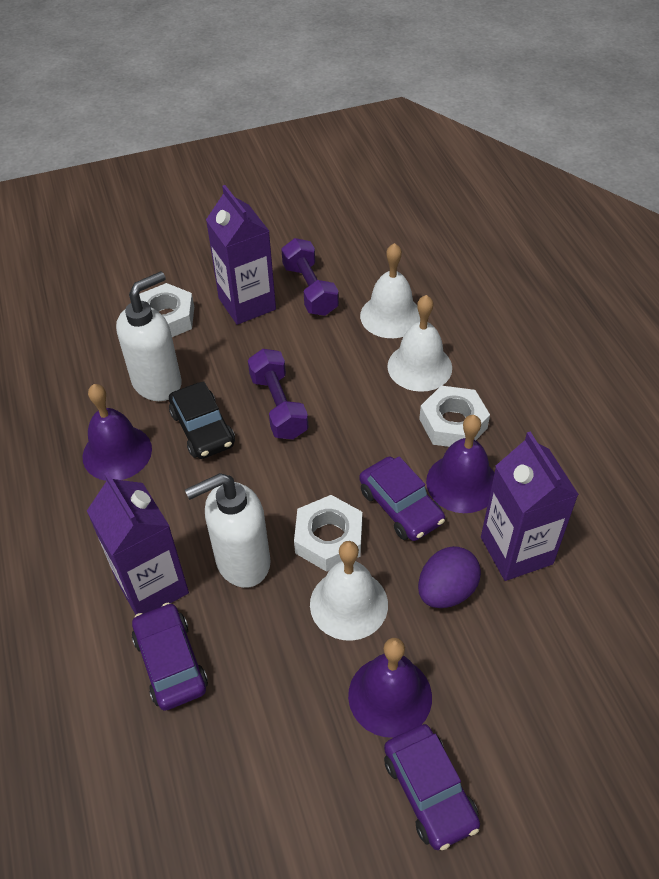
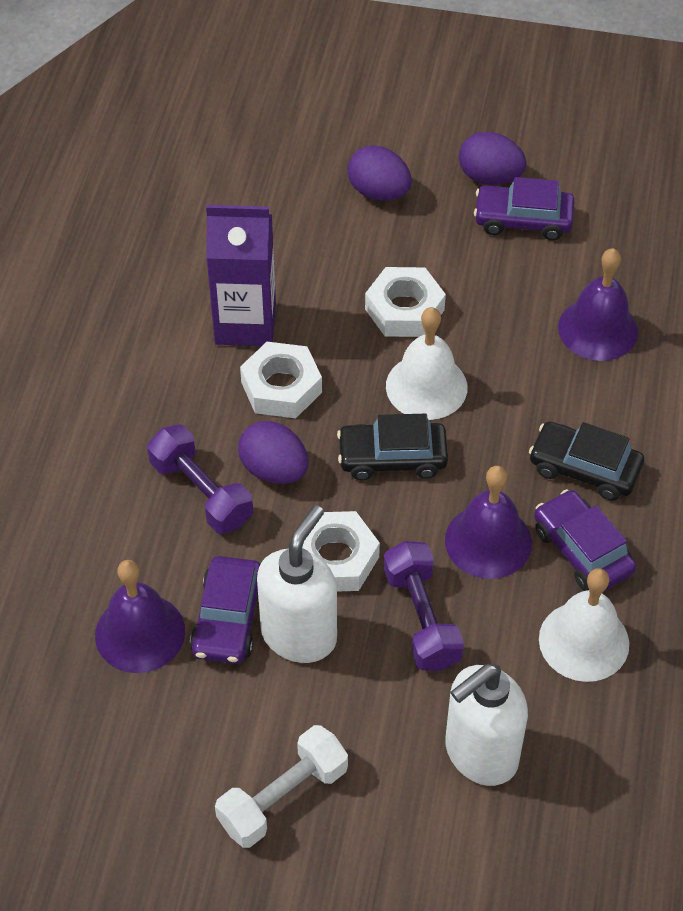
black car: [169,381,235,459] = 1 -> [337,414,448,480] [529,421,644,500] = 2
purple carton: [87,472,189,615] [206,185,276,325] [481,432,579,581] = 3 -> [206,205,276,346] = 1
purple egg: [418,546,481,608] = 1 -> [238,421,309,484] [347,145,412,200] [459,132,527,185] = 3
white bell: [310,541,388,641] [360,243,420,338] [387,295,452,392] = 3 -> [386,307,468,420] [539,568,629,682] = 2
white dumbbell: none = 0 -> [215,725,348,848] = 1

